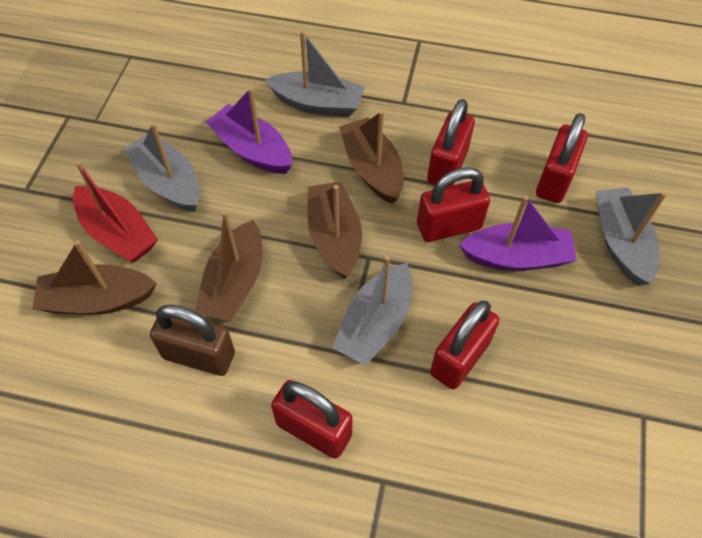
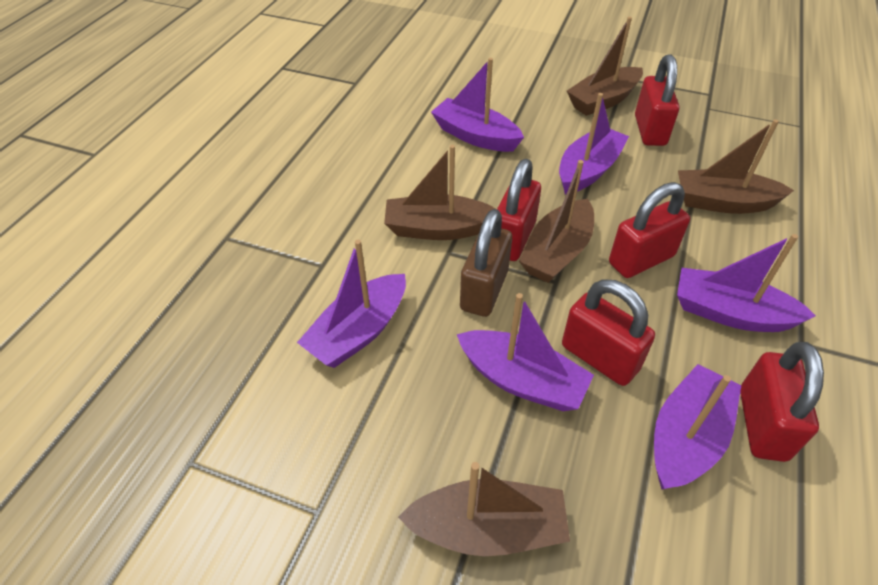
brown boat: [32,240,157,315] [195,211,263,322] [307,181,362,279] [339,110,404,204] = 4 -> [384,145,495,240] [398,462,570,556] [519,160,594,283] [567,17,643,116] [678,119,794,214] = 5
grey boat: [124,123,200,212] [265,30,365,117] [332,255,412,366] [596,188,667,286] = 4 -> none = 0
purple boat: [206,87,292,174] [459,195,577,271] = 2 -> [297,240,406,368] [431,58,524,152] [457,293,594,411] [559,93,629,194] [654,364,741,490] [677,234,816,332] = 6
red boat: [73,161,158,263] = 1 -> none = 0

